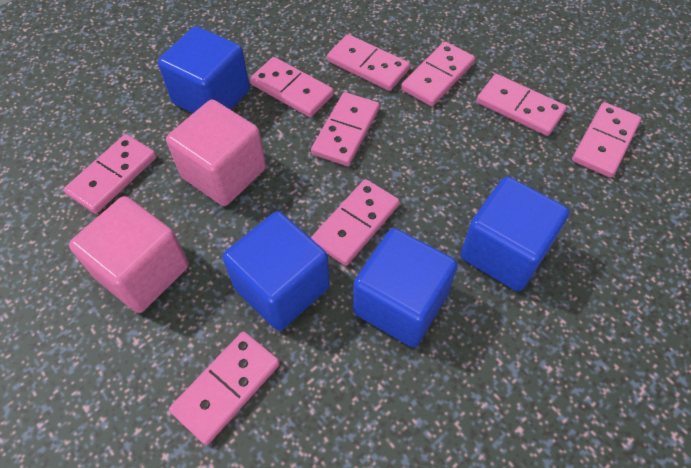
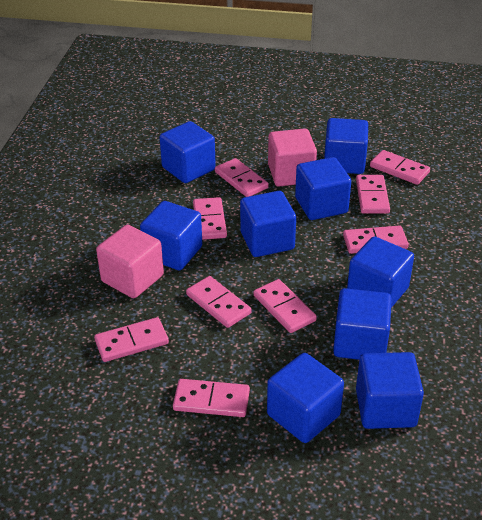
blue cube: [158,26,250,113] [223,211,330,331] [353,228,458,347] [460,177,569,291] = 4 -> [140,201,202,270] [160,121,216,183] [240,191,296,257] [267,353,344,443] [295,157,351,220] [324,118,368,174] [333,288,392,360] [347,236,414,308] [356,352,424,429] = 9

